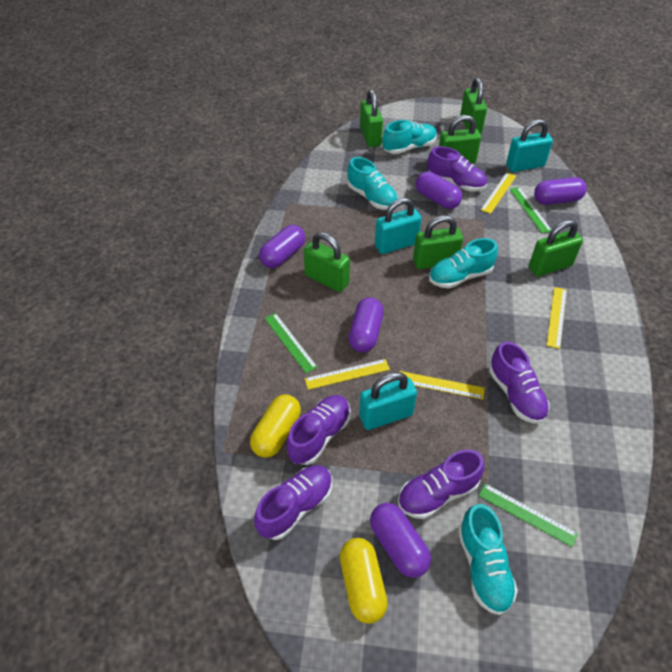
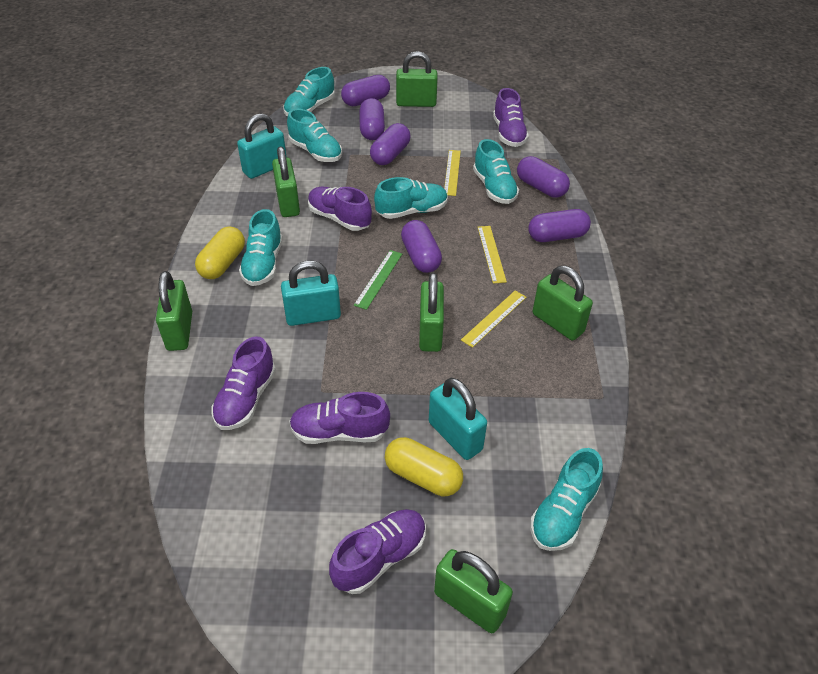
green ruler: [265,313,318,373] [478,483,578,547] [510,187,551,233] = 3 -> [354,250,402,310] = 1
purple capsule: [259,225,305,268] [349,297,384,352] [370,503,431,578] [416,172,462,209] [534,177,587,205] = 5 -> [341,75,390,106] [359,98,385,140] [370,123,410,165] [401,220,442,273] [517,156,570,197] [528,209,591,242] = 6
turquoise shoe: [347,157,398,210] [382,120,437,154] [429,238,498,289] [458,504,518,615] = 4 -> [239,209,283,286] [284,67,335,116] [287,109,342,162] [374,177,448,219] [473,139,519,204] [530,448,603,551] = 6
yellow ruler: [304,359,390,390] [399,371,485,399] [481,172,516,214] [547,287,567,349] = 4 -> [444,150,461,196] [461,291,527,348] [478,226,507,284] = 3

